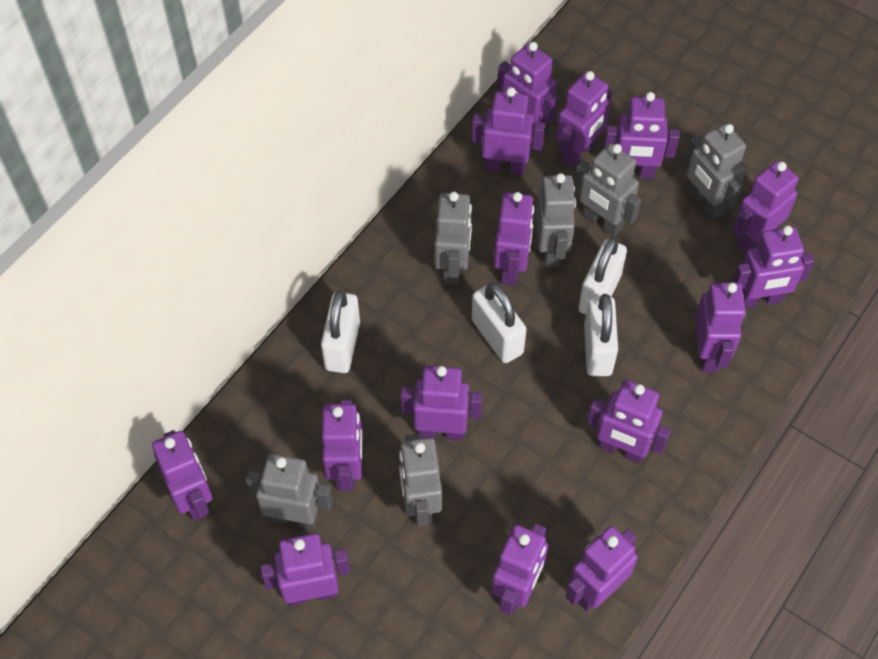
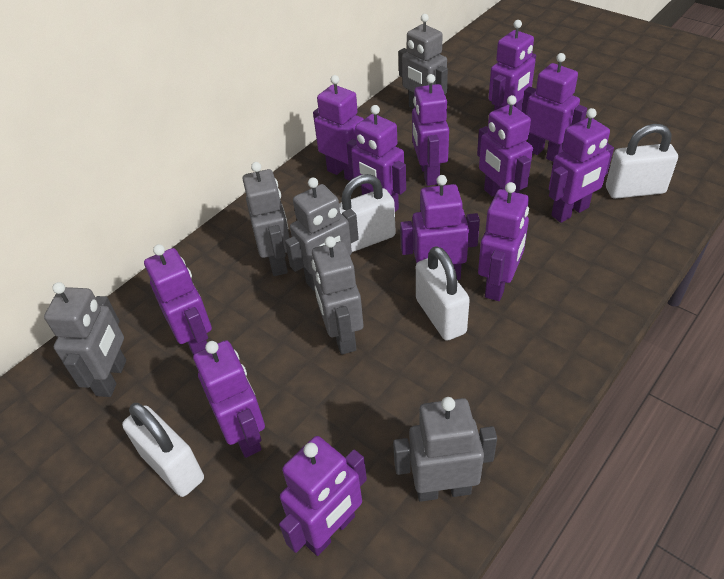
purple robot: [152,430,213,521] [260,533,350,606] [322,400,363,491] [401,365,483,441] [472,87,545,175] [491,524,548,615] [494,192,535,285] [497,42,558,136] [556,71,612,167] [565,526,638,611] [587,380,671,464] [603,92,680,179] [695,282,746,372] [732,161,799,254] [732,225,814,308] = 15 -> [144,244,212,355] [193,340,265,458] [279,436,367,556] [313,75,364,181] [347,105,406,212] [400,175,480,280] [412,74,449,186] [477,95,533,197] [478,182,529,301] [489,20,536,111] [522,53,587,162] [549,108,614,223] = 12

